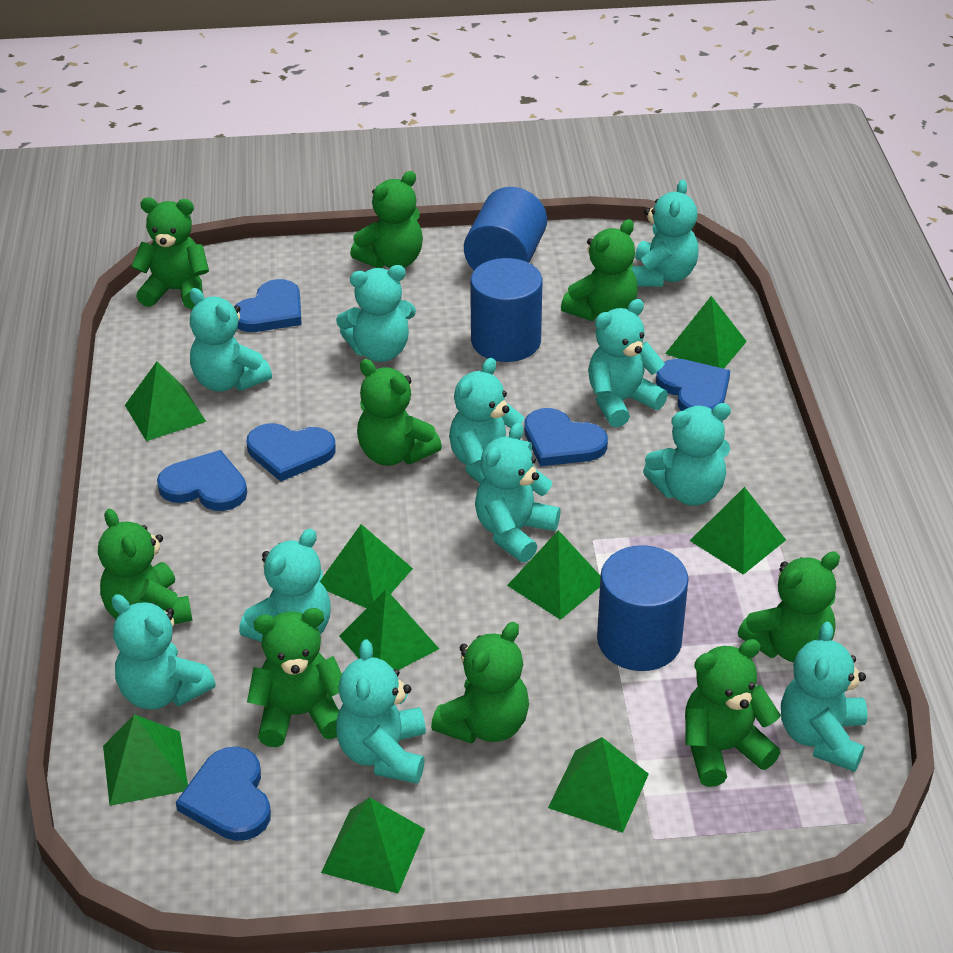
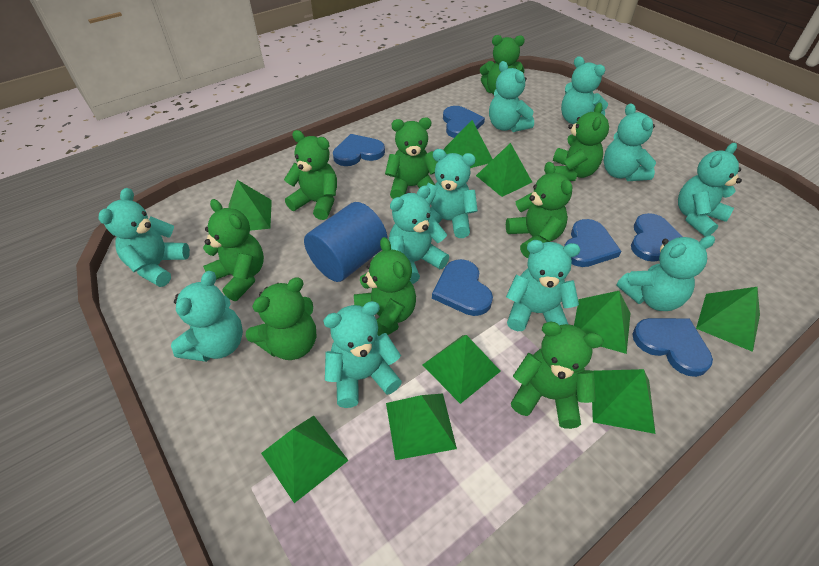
blue cylinder: [464,187,547,270] [470,258,543,362] [597,545,689,671] = 3 -> [304,202,388,282] = 1

